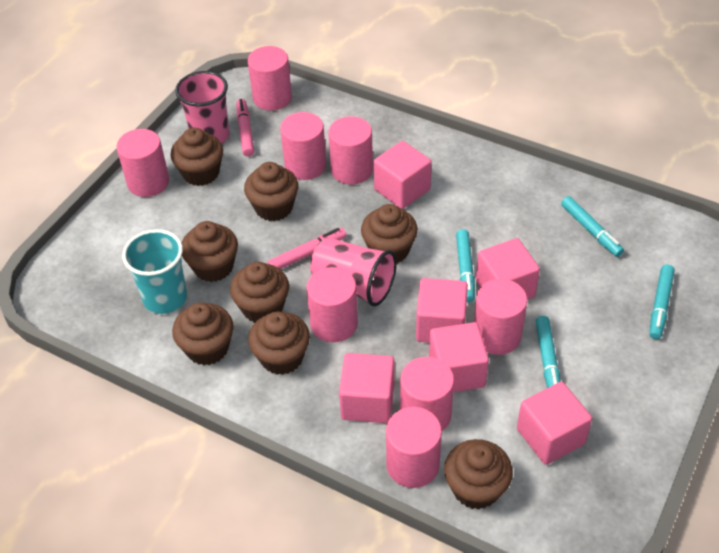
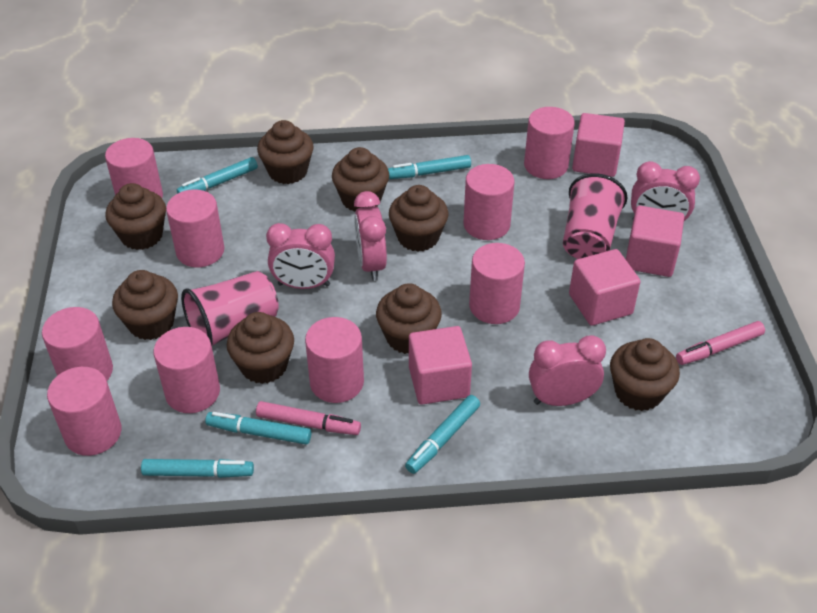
pink clock: none = 0 -> [266,223,335,289] [354,191,387,281] [529,335,606,406] [631,161,700,221] = 4
pink cube: [339,353,395,423] [373,141,432,209] [416,278,468,343] [429,322,489,392] [476,238,540,300] [517,382,592,465] = 6 -> [409,326,472,405] [569,249,640,326] [572,113,625,177] [626,206,684,277] = 4
pink cylinder: [117,129,169,197] [248,46,292,111] [280,112,326,180] [306,267,358,342] [328,116,373,185] [386,407,442,488] [400,357,454,431] [474,279,527,355] = 8 -> [42,307,113,380] [47,367,121,456] [105,138,163,198] [153,327,220,413] [166,190,224,267] [305,317,364,403] [463,164,514,240] [469,243,525,324] [524,107,575,179] = 9
turquoise cup: [122,229,187,314] = 1 -> none = 0
turquoise marker: [456,229,475,302] [535,316,561,388] [561,196,624,257] [649,265,675,339] = 4 -> [141,459,254,478] [177,157,258,194] [205,412,311,445] [388,155,471,179] [405,395,480,474] = 5

